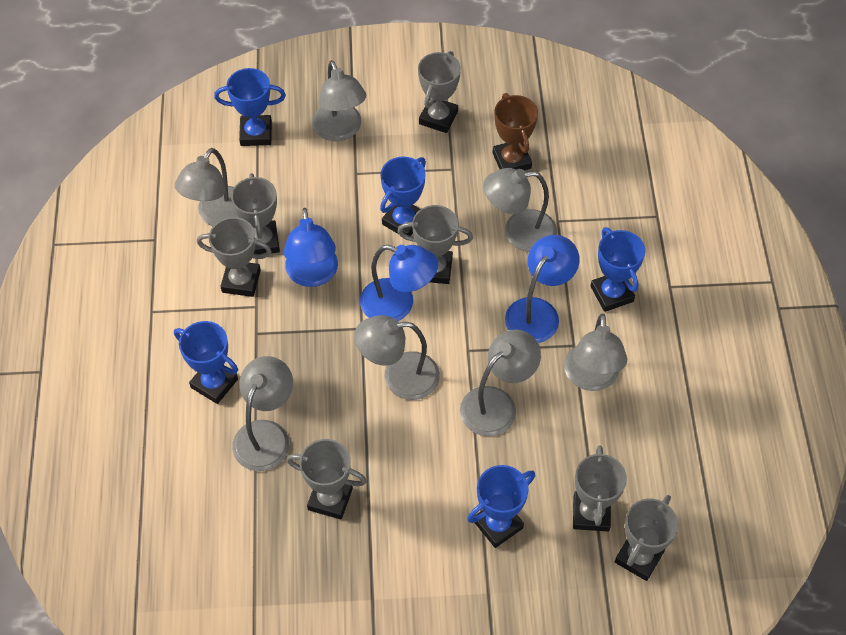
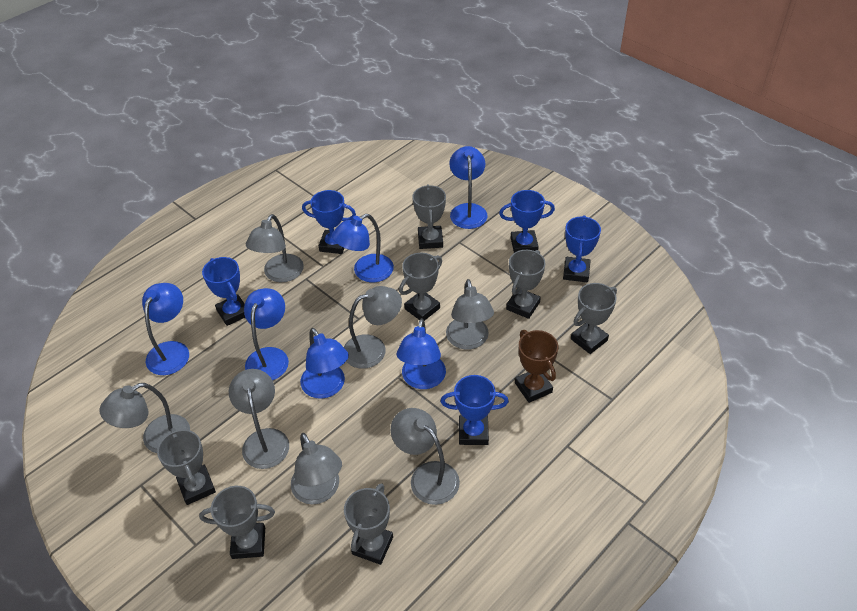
blue lamp: [284,208,338,287] [360,245,438,321] [505,235,580,343] = 3 -> [142,283,189,375] [244,288,289,380] [300,328,349,399] [332,214,394,282] [397,318,446,389] [449,146,487,229] = 6

